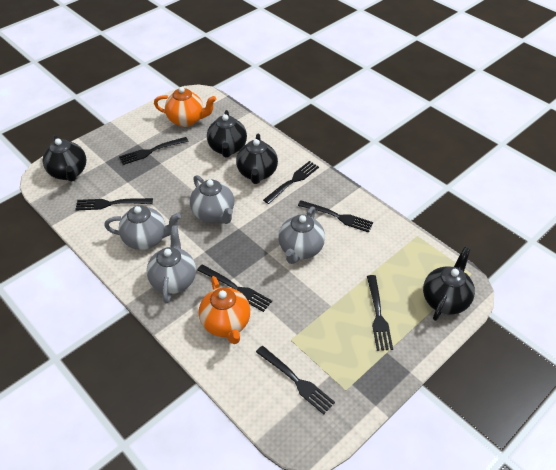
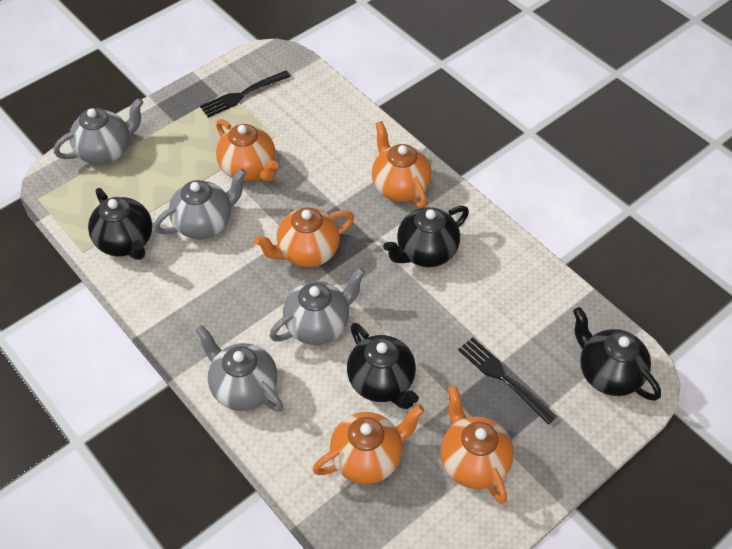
black fork: [75,198,153,210] [119,137,188,165] [197,264,272,312] [256,346,335,415] [263,161,319,204] [298,201,373,233] [367,275,393,351] = 7 -> [200,71,291,118] [458,337,557,425] = 2
orange teapot: [154,87,216,127] [199,276,250,344] = 2 -> [216,119,278,181] [254,208,354,267] [313,404,425,484] [372,121,432,208] [440,385,514,504] = 5

